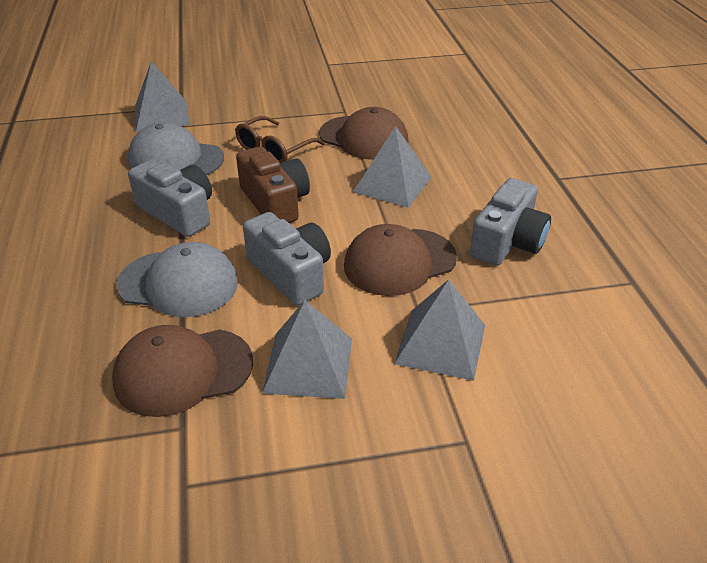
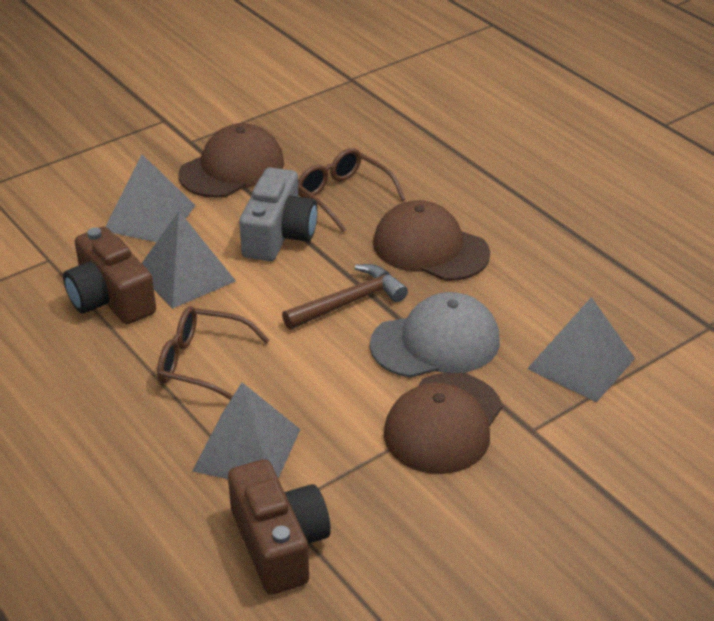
brown camera: [236,147,310,223] = 1 -> [63,227,156,324] [228,459,331,594] = 2
brown glasses: [235,116,325,163] = 1 -> [157,306,269,400] [298,148,405,232] = 2
brown hammer: none = 0 -> [282,264,408,329] = 1
grey camera: [128,160,212,237] [243,212,331,305] [470,178,551,266] = 3 -> [239,167,318,261] = 1
grey cap: [116,242,238,317] [128,122,224,175] = 2 -> [370,292,500,378] = 1

